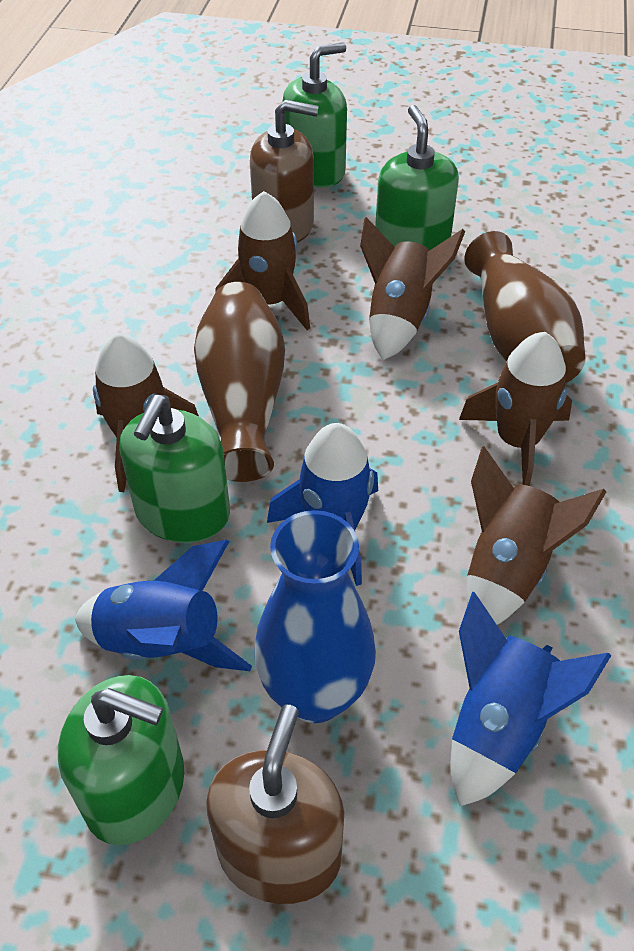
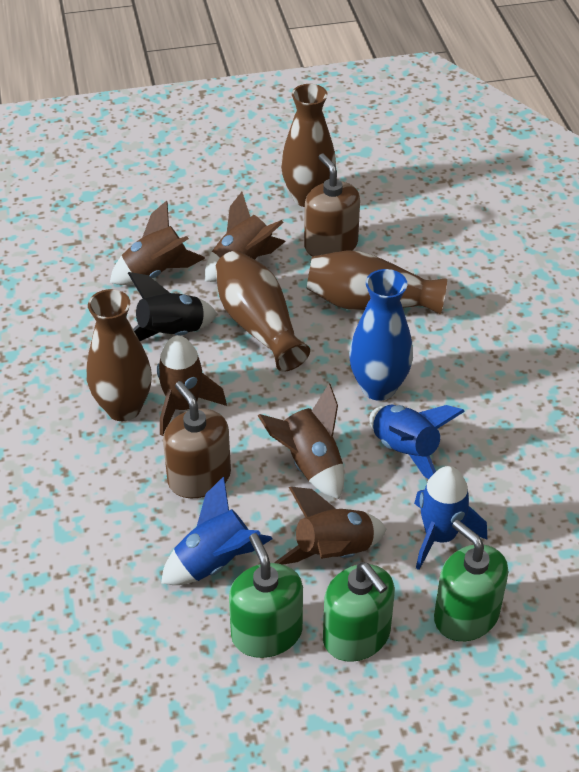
black rocket: none = 0 -> [128,272,217,341] = 1
brown vase: [194,282,285,482] [464,231,586,383] = 2 -> [87,289,152,421] [215,251,310,372] [281,84,336,207] [306,250,447,314] = 4
green soap dispenser: [58,675,184,845] [119,395,230,543] [282,42,347,188] [375,105,459,250] = 4 -> [229,533,303,658] [323,562,395,662] [434,520,508,641] = 3

